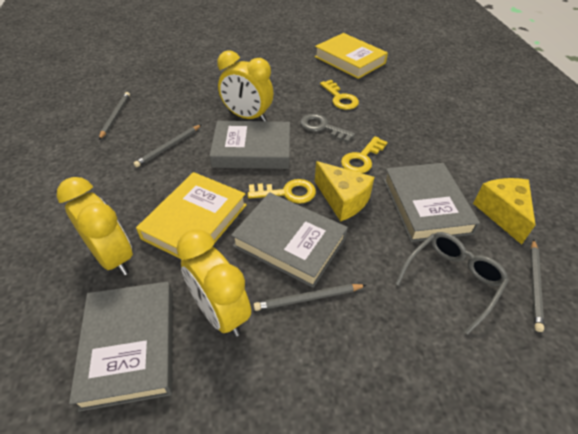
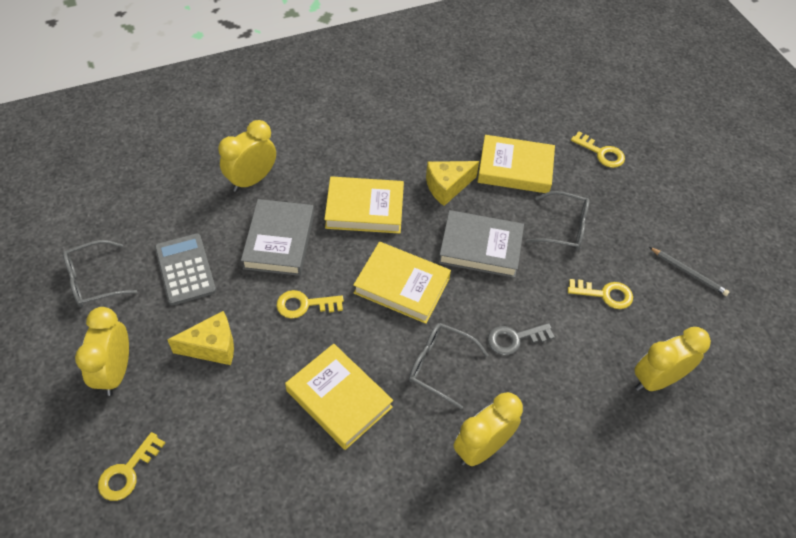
grey book: [69,282,173,412] [209,121,290,169] [231,192,348,288] [383,163,480,242] = 4 -> [241,199,314,276] [439,210,524,278] = 2
grey calculator: none = 0 -> [155,233,216,305] = 1
grey glasses: [395,232,509,334] = 1 -> [63,240,138,307] [409,323,488,409] [526,191,589,250] = 3
grey pencil: [99,92,130,140] [133,124,202,167] [254,284,366,311] [530,239,544,332] = 4 -> [649,247,729,296] = 1
yellow book: [136,172,247,260] [315,33,388,79] = 2 -> [285,344,393,450] [324,176,404,234] [353,242,451,324] [478,135,555,193] = 4
yellow clock: [57,177,133,276] [177,229,251,337] [217,50,274,121] = 3 -> [75,307,129,396] [218,120,276,192] [454,392,523,466] [634,327,711,391] = 4
yellow key: [248,179,316,204] [320,80,359,110] [341,136,388,173] = 3 -> [98,432,165,501] [276,290,344,319] [568,279,633,309] [571,131,625,168] = 4

